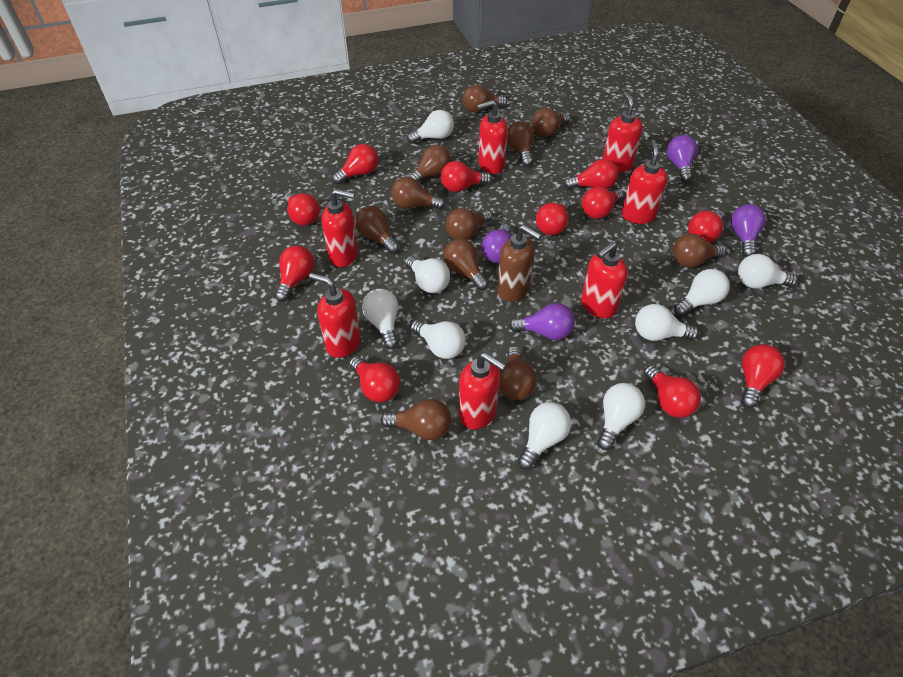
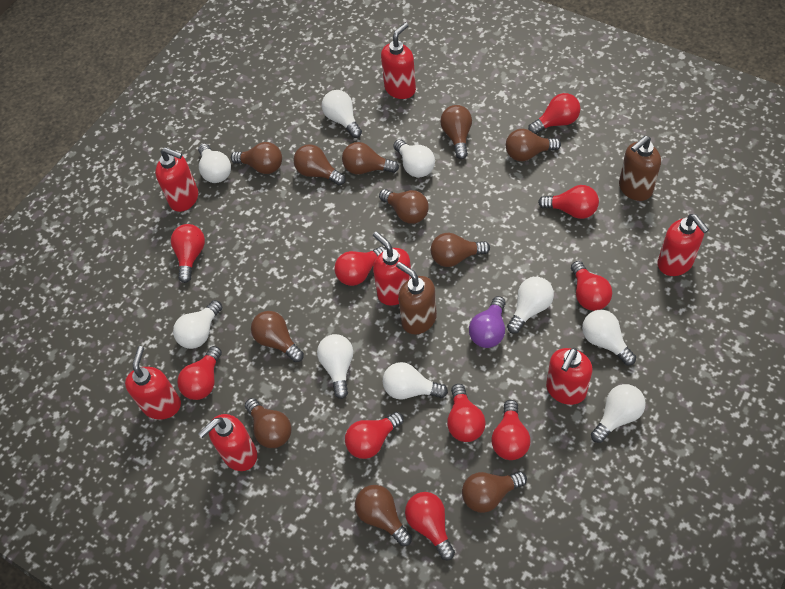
brown soap dispenser: [497,225,541,302] = 1 -> [396,262,437,334] [619,136,661,201] = 2
purple light bulb: [482,224,512,263] [509,303,575,340] [667,135,697,182] [731,204,766,257] = 4 -> [469,296,506,348] = 1
red light bulb: [275,246,314,302] [284,193,320,226] [332,144,378,184] [349,356,400,402] [441,161,492,192] [536,200,569,235] [564,159,618,189] [582,187,623,219] [644,365,701,418] [688,210,723,243] [741,344,785,408] = 11 -> [171,224,205,283] [177,346,222,400] [335,246,386,286] [345,412,404,459] [405,492,455,560] [447,384,486,442] [491,400,530,460] [528,93,580,134] [538,185,599,219] [571,261,612,311] = 10

